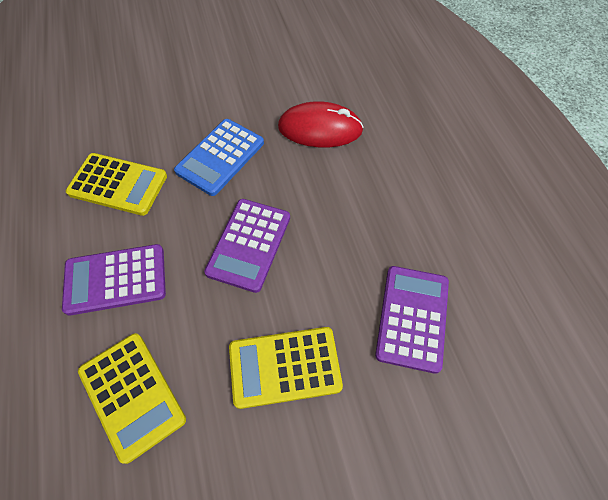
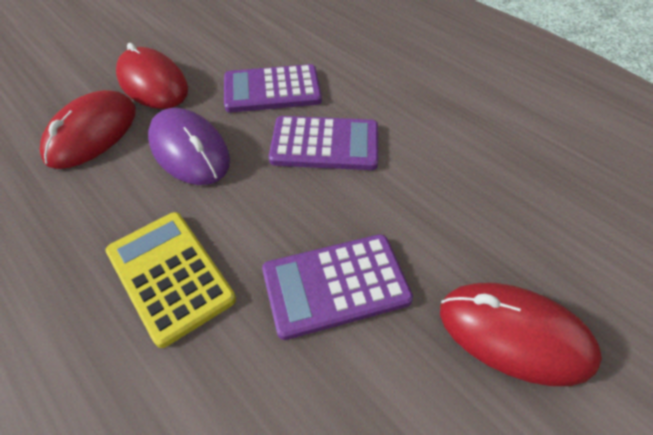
blue calculator: [174,119,264,196] = 1 -> none = 0
purple mouse: none = 0 -> [148,108,230,185] = 1
red mouse: [278,101,364,147] = 1 -> [39,90,136,169] [116,43,188,109] [440,283,602,386] = 3
yellow calculator: [66,153,167,216] [78,333,186,464] [229,327,343,409] = 3 -> [106,212,236,348] = 1

